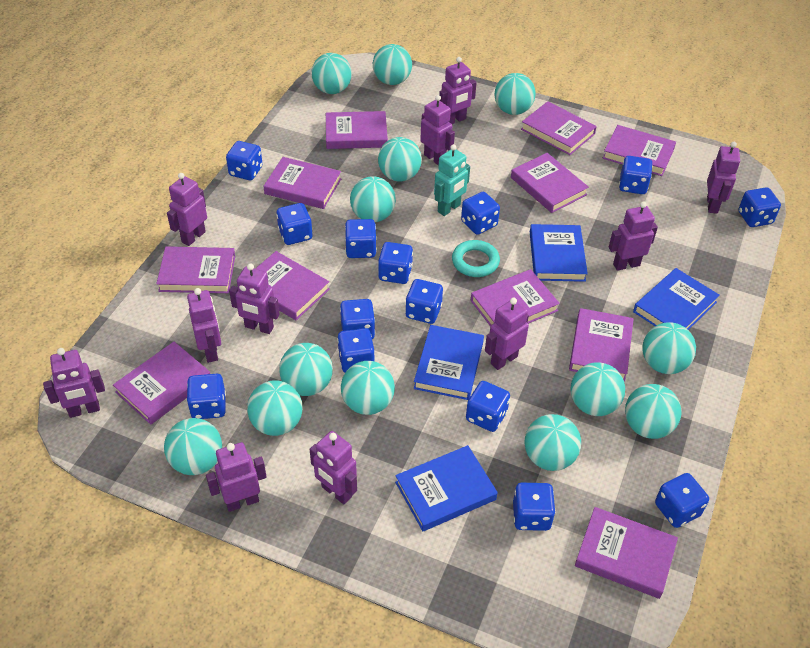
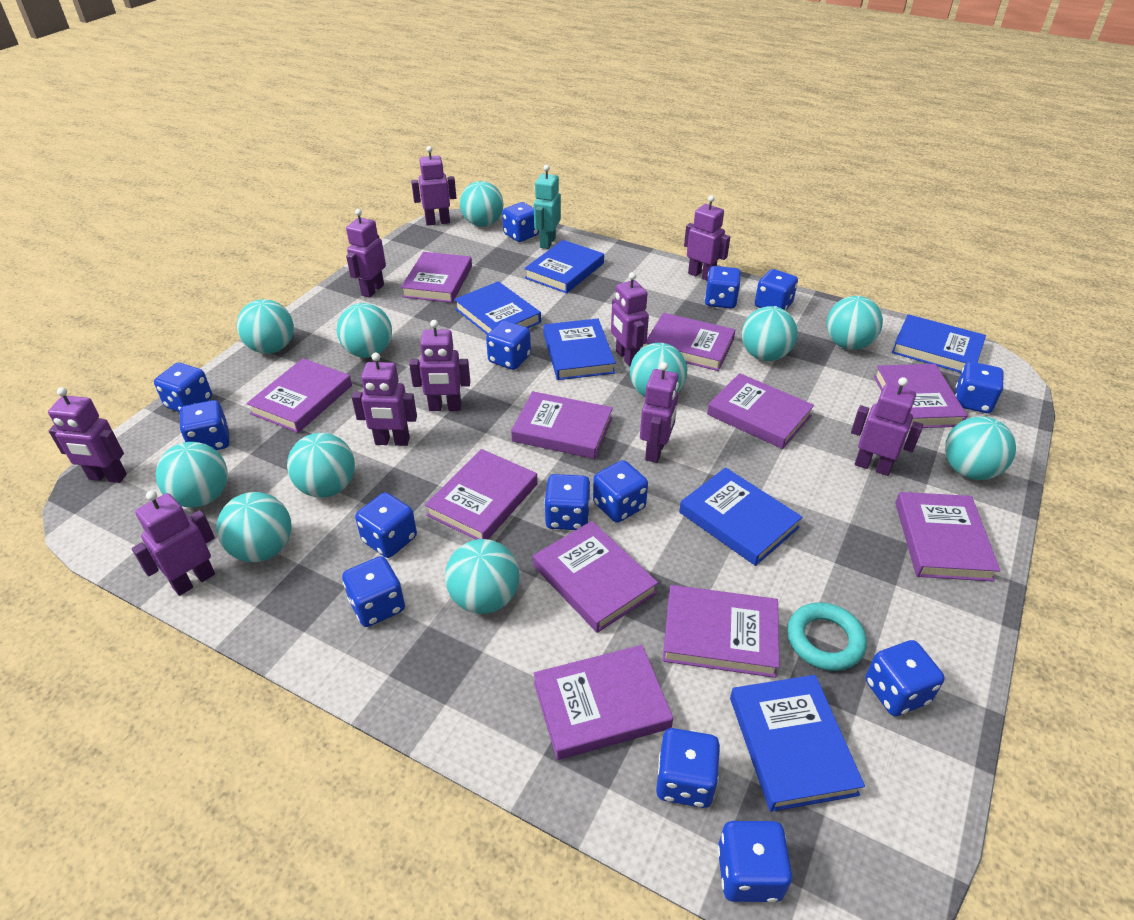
blue book: [395,445,498,531] [414,325,484,400] [530,224,588,282] [633,268,720,330] = 4 -> [454,281,541,334] [524,240,604,294] [543,318,616,380] [679,467,802,566] [730,675,865,812] [892,314,986,373] = 6
purple robot: [43,348,105,418] [167,173,207,246] [187,288,221,363] [206,442,267,512] [229,264,280,334] [310,431,357,504] [420,95,455,166] [439,57,477,124] [485,298,529,370] [609,201,658,271] [707,142,740,214] = 11 -> [48,387,127,483] [132,490,215,596] [346,209,386,298] [352,353,417,446] [409,320,470,411] [411,146,456,226] [611,272,649,367] [640,362,679,463] [684,195,730,281] [851,377,923,476] = 10
turquoise ball: [164,418,222,475] [247,380,303,436] [279,343,333,396] [312,53,352,94] [341,361,395,415] [350,176,396,222] [373,44,412,85] [378,137,422,182] [495,73,536,115] [524,414,581,471] [571,362,625,416] [625,384,681,439] [642,322,696,374] = 13 -> [155,442,228,508] [217,492,291,562] [237,299,294,354] [287,433,355,498] [337,303,392,358] [445,539,519,614] [460,181,503,227] [630,343,687,397] [742,306,797,361] [826,296,883,350] [945,416,1016,480] = 11

